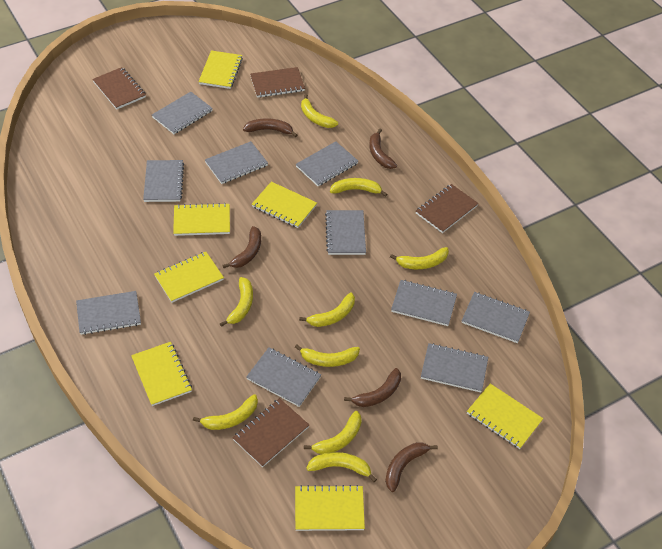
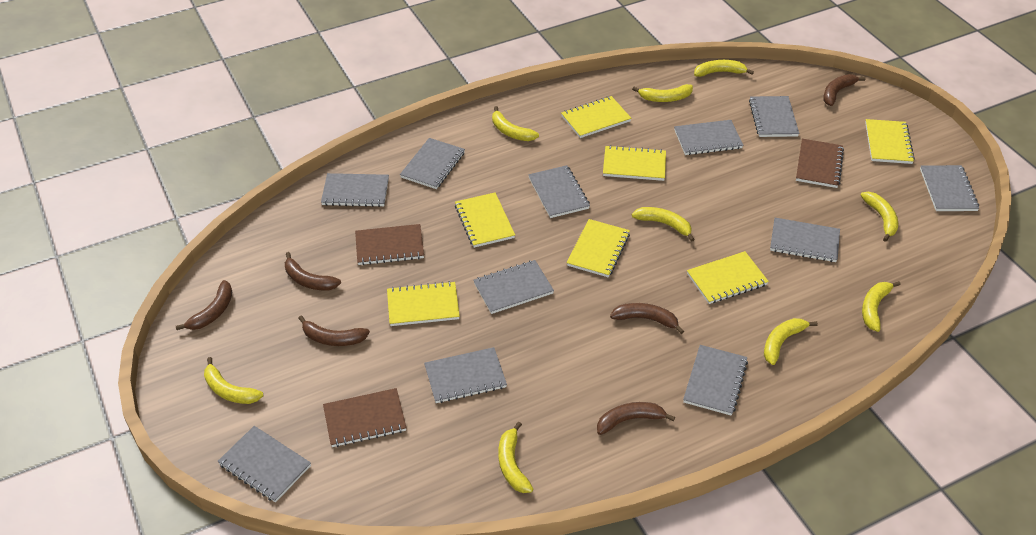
brown banana: [222,226,261,268] [243,118,297,137] [344,368,401,407] [369,129,397,169] [385,442,438,492] = 5 -> [176,280,232,330] [285,252,341,291] [298,316,370,346] [597,402,675,435] [610,303,684,334] [823,74,866,106] = 6
brown notebook: [92,67,146,110] [232,398,309,467] [250,67,305,98] [416,184,479,233] = 4 -> [323,388,407,447] [355,224,424,265] [796,139,844,188] = 3
grey notebook: [76,291,141,335] [143,160,184,202] [152,92,213,134] [205,141,268,184] [246,348,321,407] [296,141,358,186] [325,210,366,255] [391,280,457,326] [421,343,488,393] [462,292,530,343] = 10 -> [218,426,311,502] [321,173,389,207] [400,138,465,189] [424,347,507,403] [473,260,554,314] [528,165,590,218] [674,120,743,155] [683,345,748,416] [749,96,799,137] [770,218,840,262] [920,165,979,211] = 11

